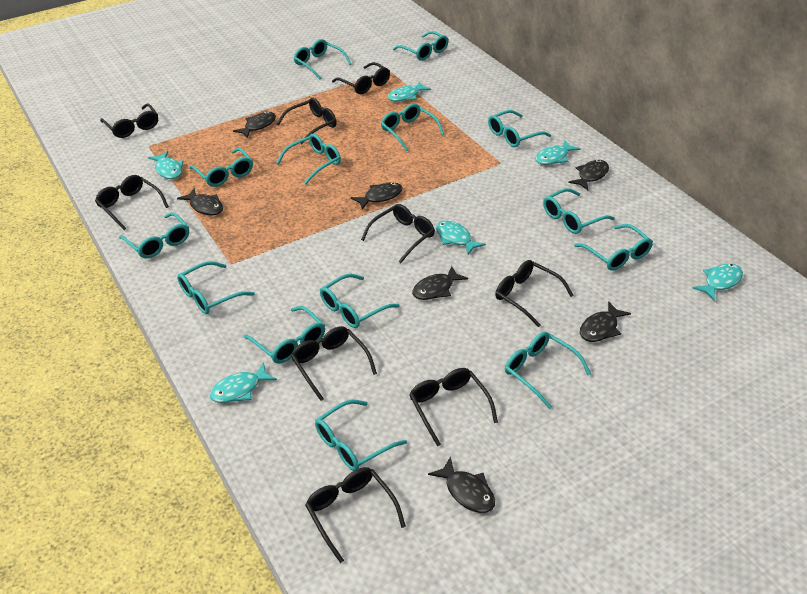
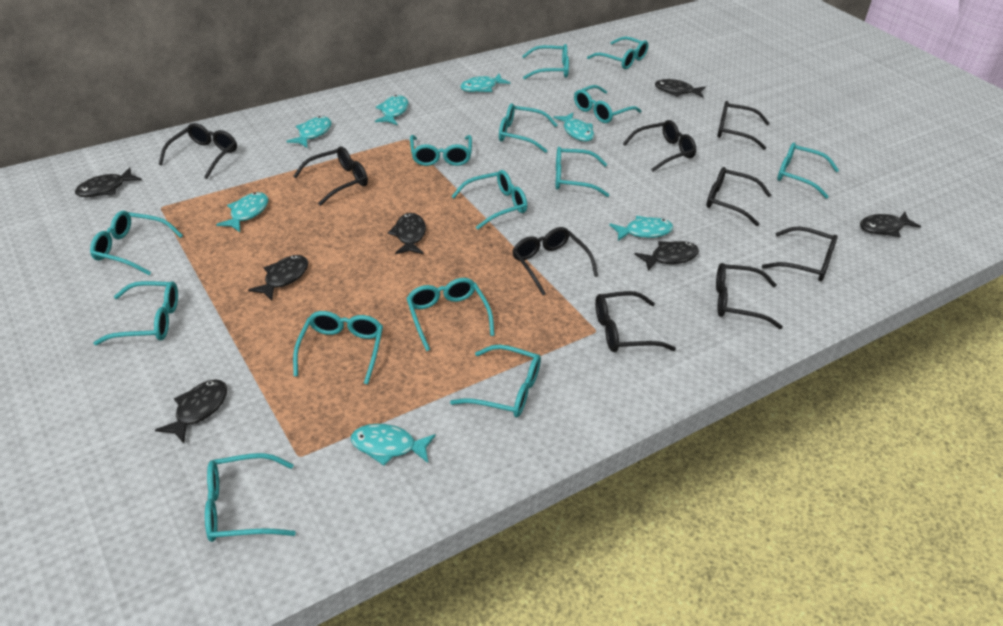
turquoise fish: [148,151,184,179] [210,362,277,403] [388,81,431,102] [436,221,486,255] [535,140,580,165] [692,263,743,301] = 6 -> [216,192,268,232] [286,116,331,148] [351,424,436,466] [375,95,409,125] [460,74,510,92] [553,113,594,141] [609,216,673,241] = 7

